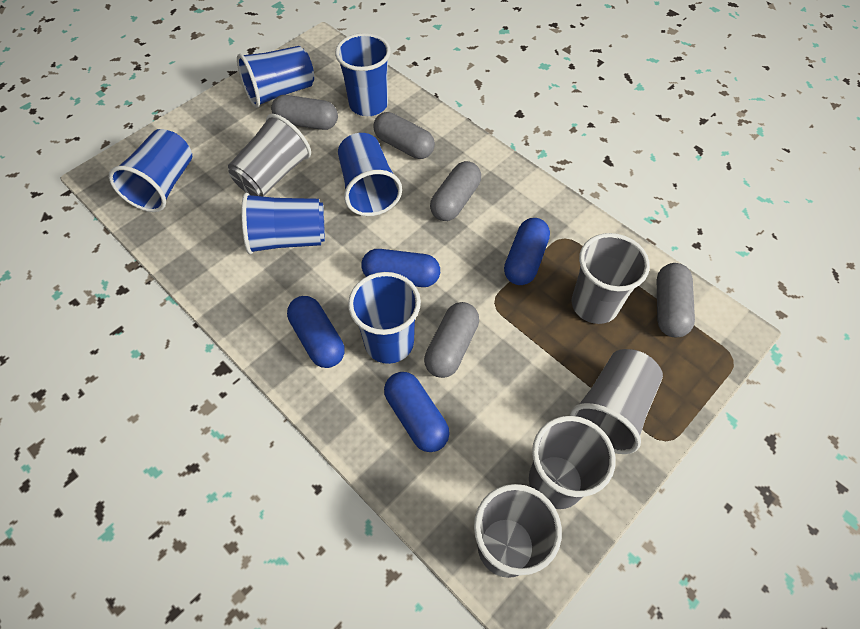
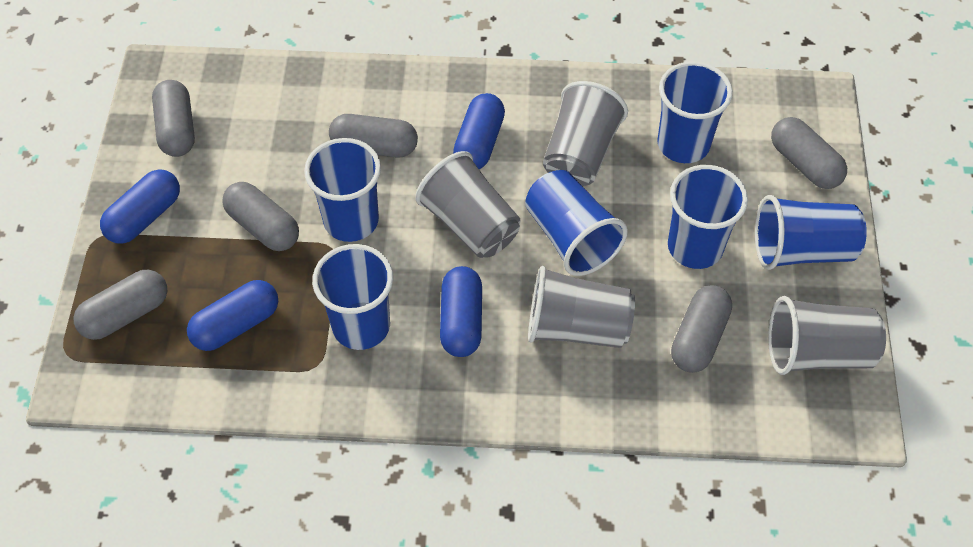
grey capsule: [271,95,338,130] [373,112,435,159] [424,302,479,378] [430,161,481,221] [657,263,695,337] = 5 -> [73,270,167,340] [152,80,195,157] [222,182,299,251] [329,114,418,157] [671,285,732,373] [771,117,847,189] = 6
grey cup: [228,114,311,196] [474,484,562,578] [529,416,616,509] [570,349,663,454] [572,233,650,324] = 5 -> [415,151,521,258] [528,266,635,348] [543,81,628,186] [768,296,886,375] = 4

